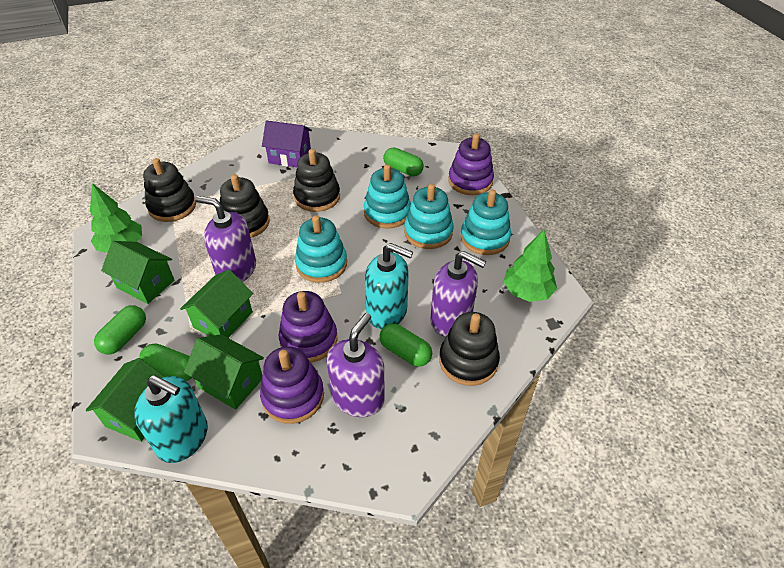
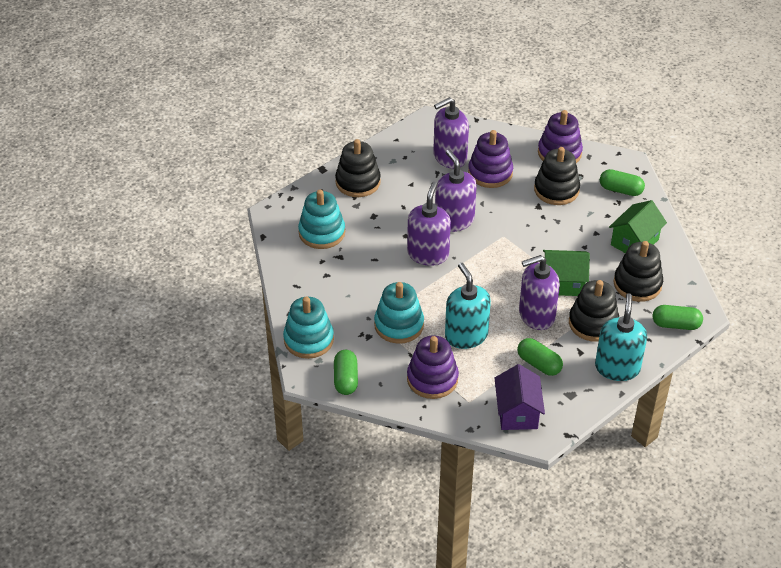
green house: [86,358,165,442] [101,241,174,304] [180,269,253,338] [184,334,264,410] = 4 -> [543,250,590,296] [609,200,667,253] = 2
green tree: [90,183,142,253] [503,230,557,302] = 2 -> none = 0
purple soap dispenser: [195,196,256,282] [327,313,385,417] [431,251,486,337] = 3 -> [407,182,451,266] [433,97,469,169] [435,150,477,232] [519,255,560,330] = 4
turquoise stacking toy: [295,215,347,283] [364,164,411,228] [404,184,454,249] [461,189,511,255] = 4 -> [283,297,334,359] [298,190,345,249] [374,282,424,344] = 3

